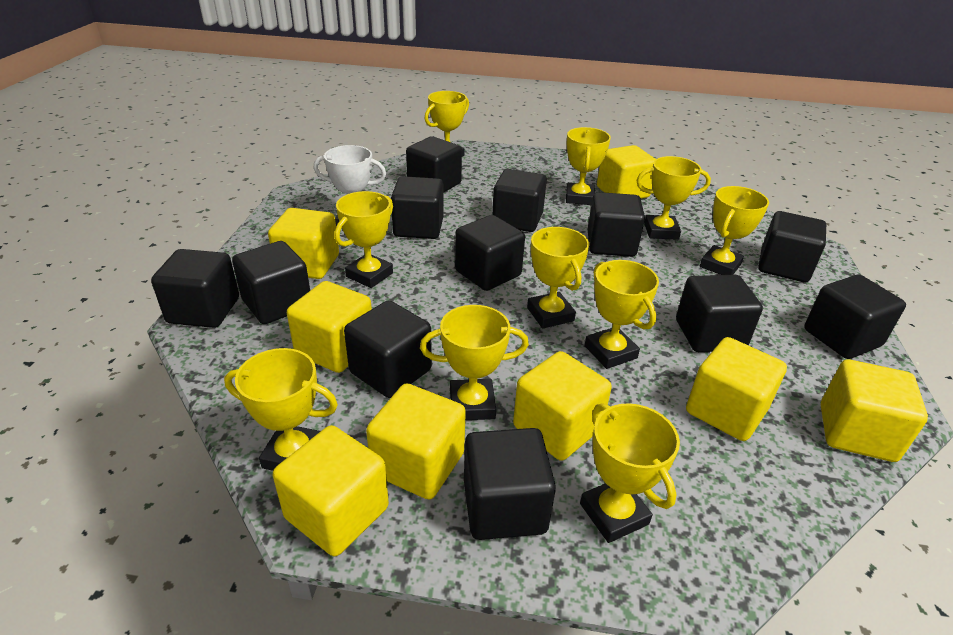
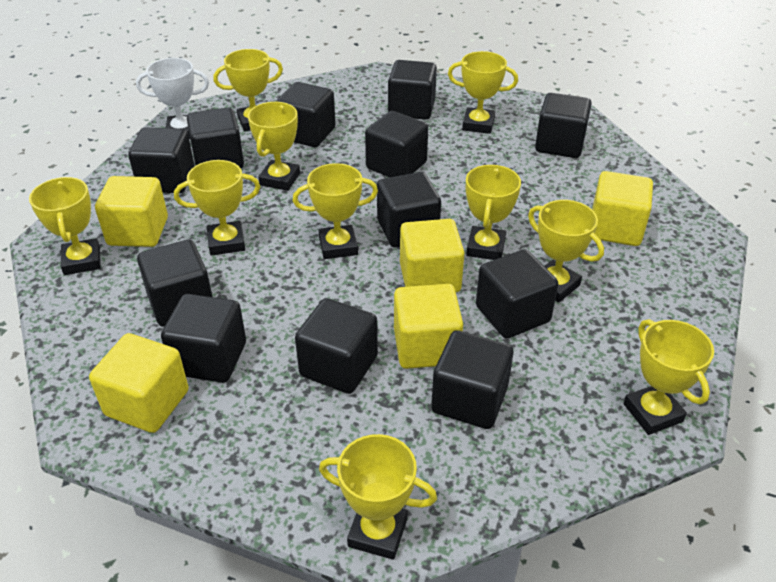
yellow cube: [268,208,339,279] [273,425,389,556] [287,281,372,373] [366,383,466,500] [513,351,612,461] [597,145,656,199] [686,337,787,441] [821,359,928,462] = 8 -> [89,333,189,433] [95,176,168,247] [394,284,463,369] [400,219,465,292] [592,171,653,246] = 5

